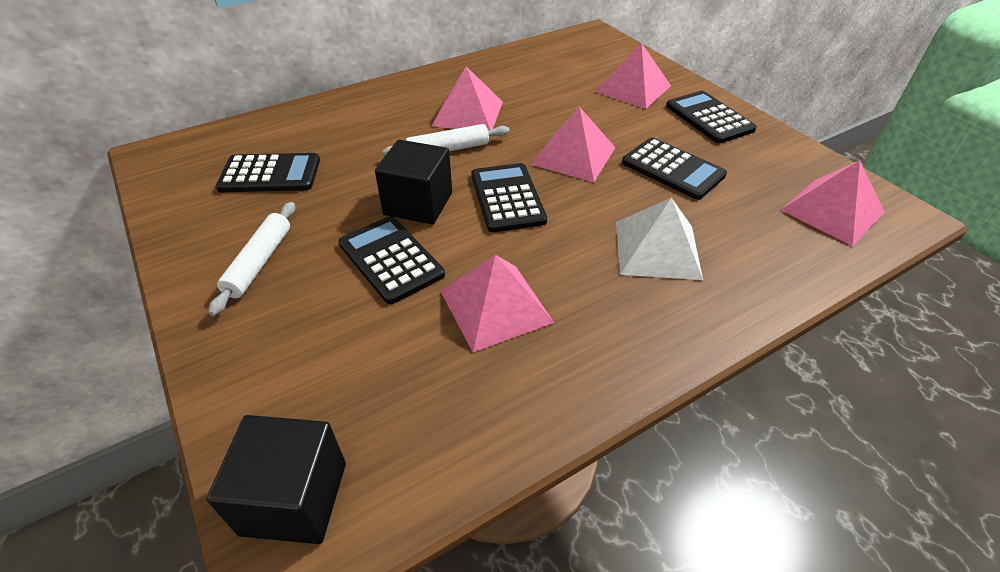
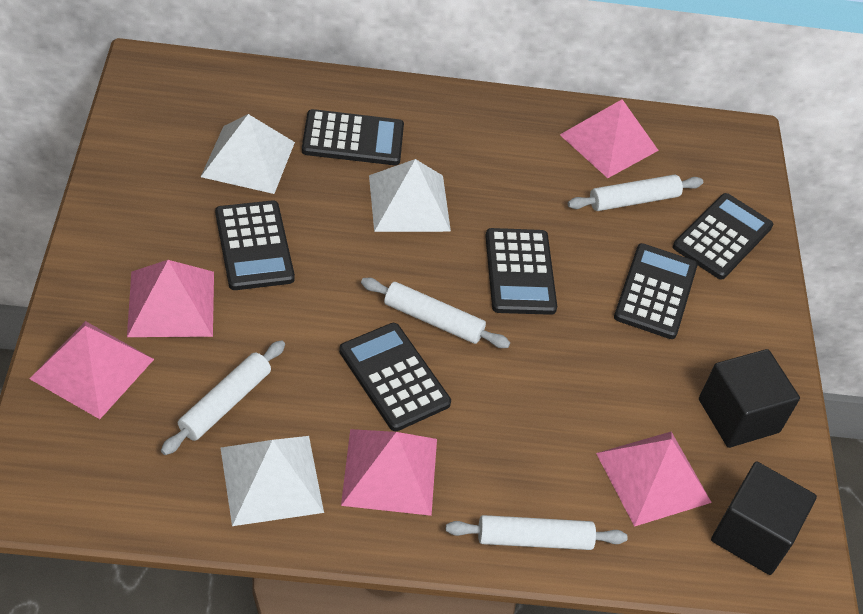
black calculator: [216,153,320,192] [339,216,445,304] [471,163,547,232] [622,138,727,200] [666,91,757,143] = 5 -> [215,201,295,290] [302,109,404,165] [339,323,451,431] [485,228,557,315] [614,243,698,339] [673,193,773,279] = 6
white pyramid: [616,198,703,280] = 1 -> [201,114,295,194] [221,436,324,526] [369,159,451,232] = 3
white rolling pin: [208,202,295,316] [383,124,510,156] = 2 -> [161,340,285,455] [361,278,510,348] [446,515,628,550] [568,174,703,211] = 4

